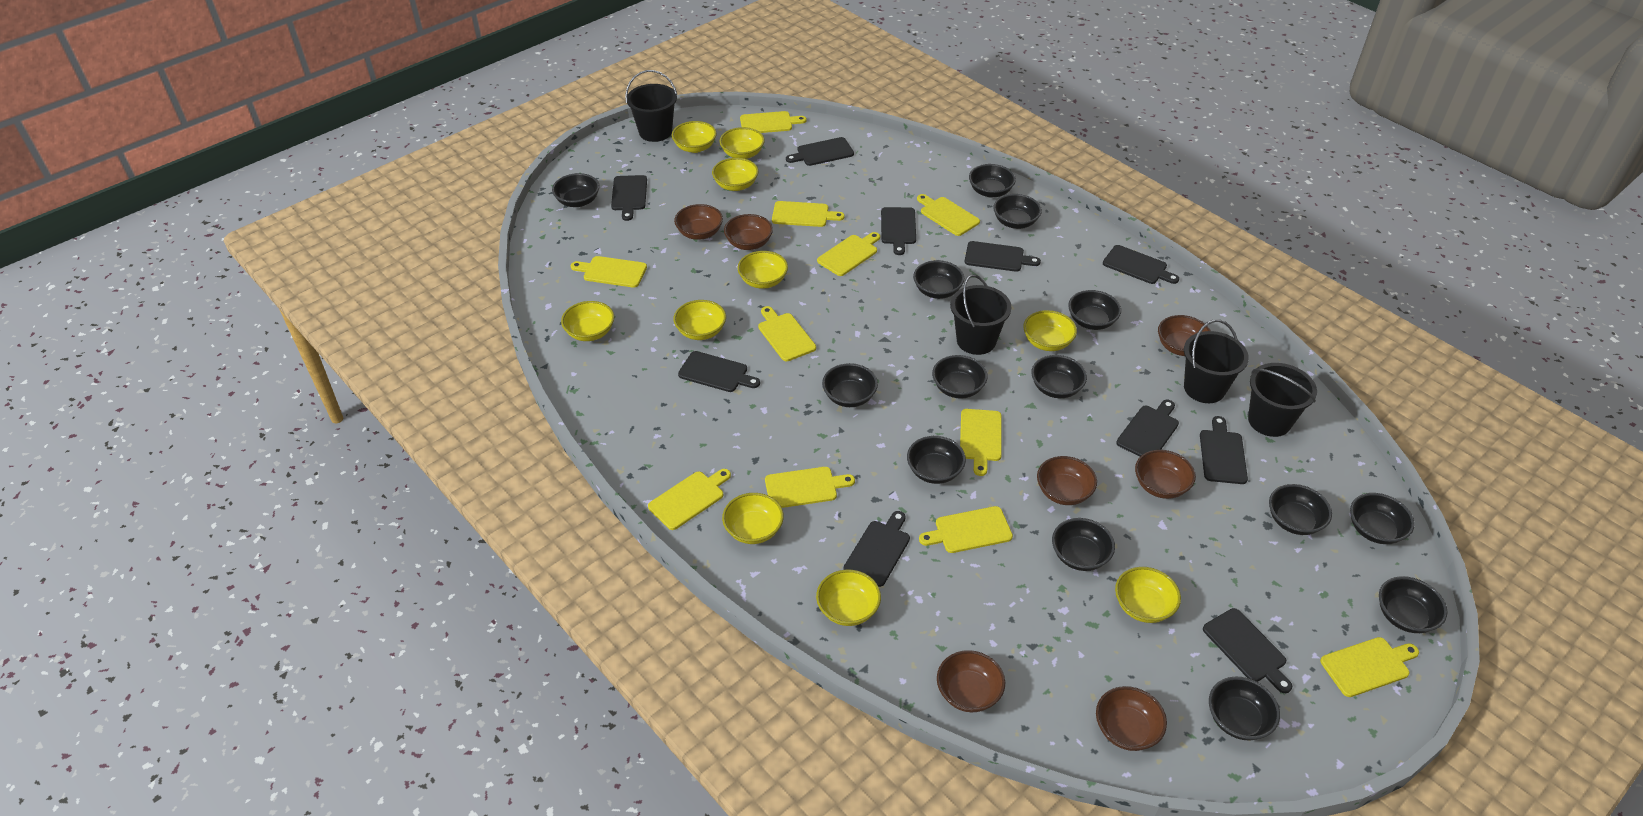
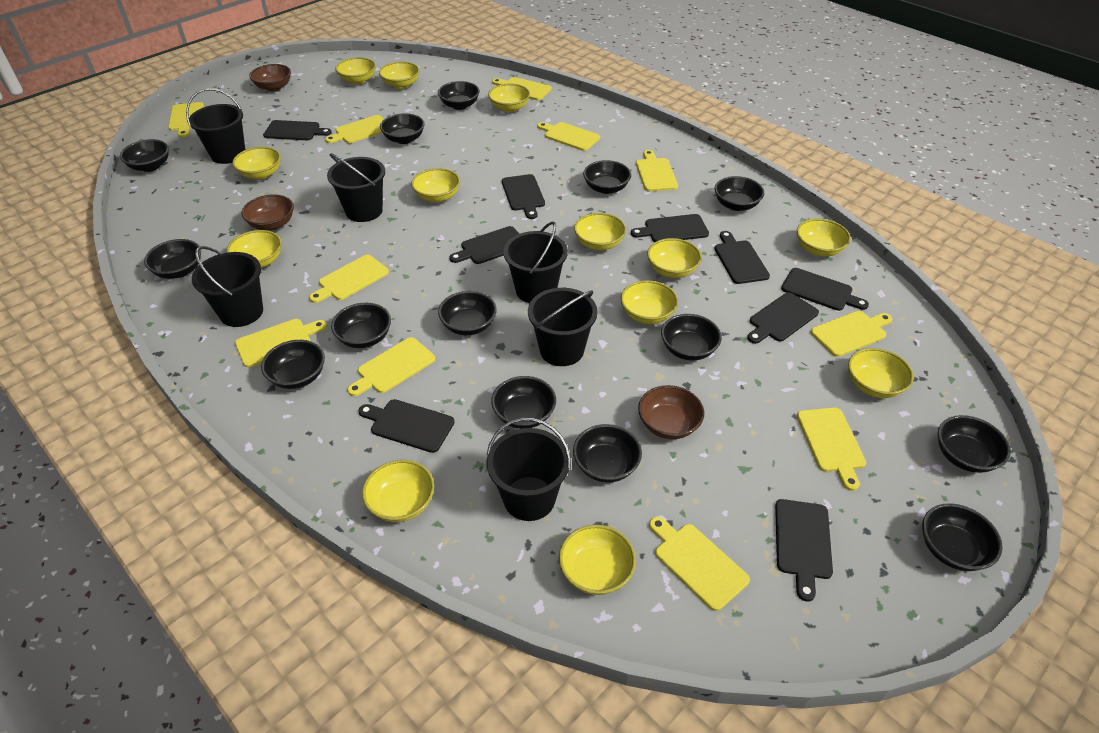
black bucket: [625,70,677,142] [950,275,1012,355] [1184,320,1249,403] [1248,363,1317,437] = 4 -> [186,88,245,164] [192,246,263,327] [327,153,385,222] [487,417,571,521] [503,222,568,303] [528,288,597,366] = 6
black cutting board: [611,175,647,221] [678,351,760,392] [786,137,854,166] [844,511,910,587] [881,207,916,255] [964,241,1041,272] [1103,245,1179,284] [1116,400,1179,457] [1200,416,1248,484] [1203,608,1292,693] = 10 -> [263,120,332,140] [358,399,455,453] [449,226,519,264] [502,174,545,219] [631,214,709,242] [714,231,770,284] [747,292,819,344] [775,499,833,601] [781,268,869,311] = 9
brown bowl: [674,204,723,240] [724,214,773,250] [937,650,1005,712] [1037,456,1097,505] [1096,686,1167,751] [1135,450,1196,499] [1158,315,1211,356] = 7 -> [242,194,294,231] [249,64,291,92] [638,385,704,439] = 3
yellow bowl: [561,301,614,341] [672,121,717,153] [673,300,726,340] [712,158,759,191] [719,127,765,159] [722,493,784,544] [737,251,788,289] [816,569,881,626] [1023,310,1077,351] [1115,567,1181,623] = 10 -> [227,230,282,268] [232,147,281,180] [335,57,376,84] [362,460,434,522] [379,62,420,89] [411,168,460,203] [488,84,530,112] [559,525,636,595] [574,213,626,250] [620,280,678,324] [647,238,702,278] [797,218,851,256] [848,348,914,398] = 13

